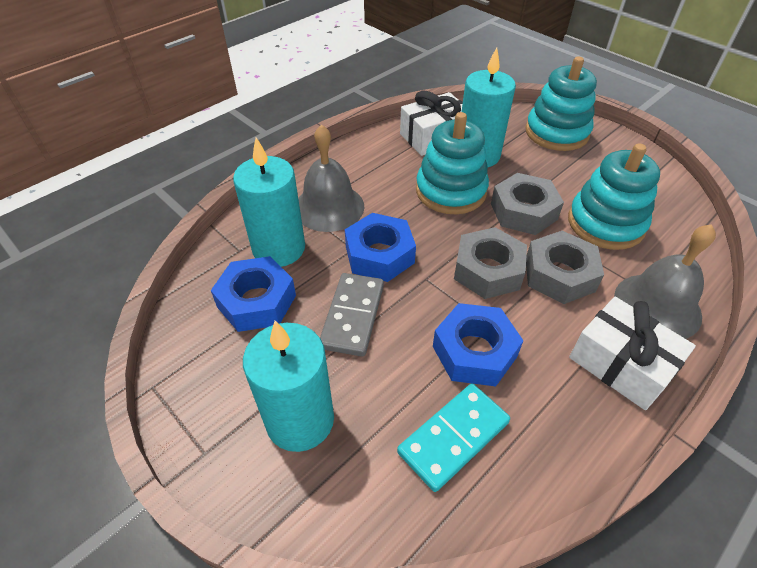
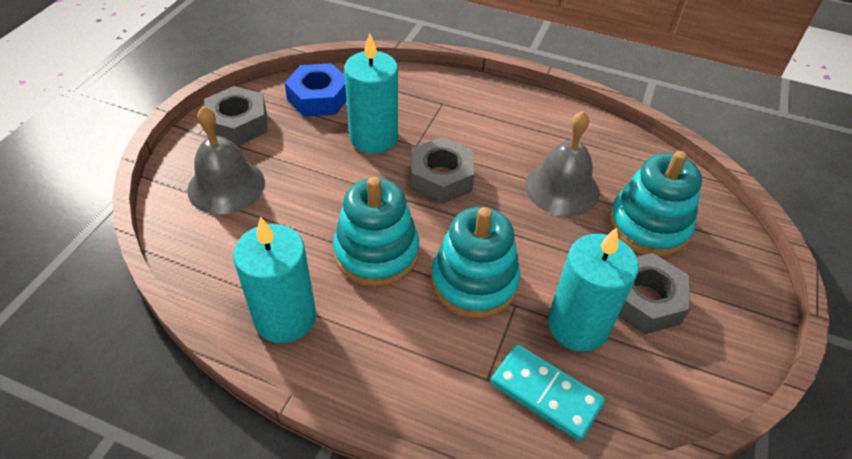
blue nut: [211,256,296,332] [345,213,416,282] [433,303,524,386] = 3 -> [285,63,347,117] = 1
grey domino: [320,273,384,357] = 1 -> none = 0
white gift: [400,91,463,156] [569,297,696,410] = 2 -> none = 0

